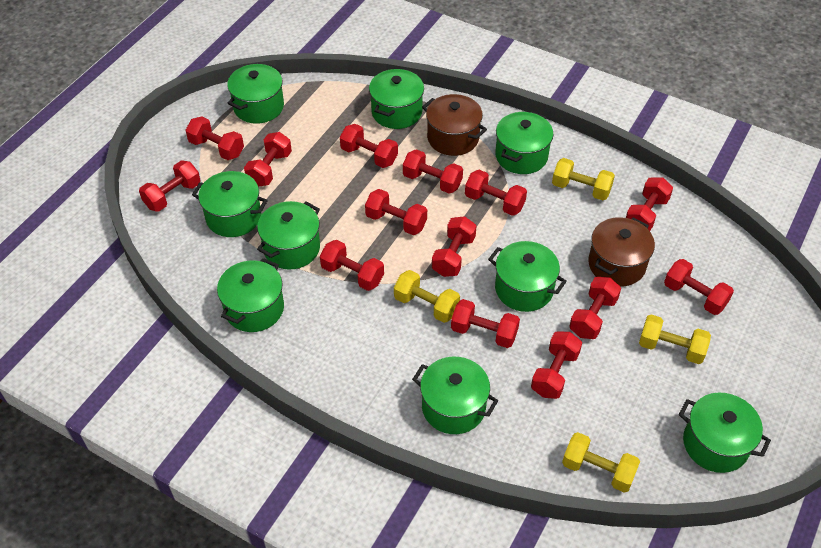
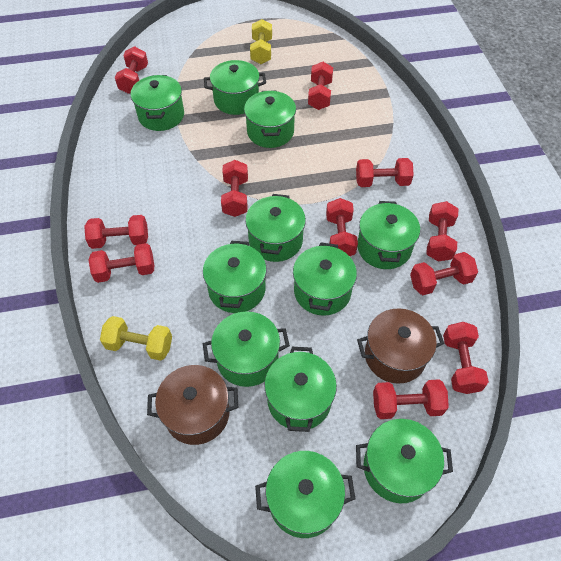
green pot: [192,171,268,237] [217,258,284,332] [227,64,284,124] [257,201,320,269] [369,69,424,129] [412,357,498,434] [488,241,567,312] [495,112,553,174] [679,393,771,473] = 9 -> [131,75,184,131] [203,241,267,313] [203,311,290,387] [204,60,266,115] [244,90,296,148] [245,194,306,262] [255,451,355,538] [265,347,337,432] [293,242,357,316] [356,419,453,503] [357,201,420,269] = 11
red dumbbell: [139,160,201,212] [185,117,244,160] [244,132,292,187] [320,240,384,291] [340,124,398,168] [365,189,427,235] [403,149,463,194] [432,216,476,277] [451,299,520,348] [465,170,527,216] [531,331,582,399] [569,277,621,339] [626,177,673,231] [664,259,734,315] = 14 -> [84,215,148,249] [89,243,154,283] [115,46,148,94] [221,160,248,217] [308,62,333,110] [326,198,358,256] [356,158,414,187] [373,379,449,419] [410,252,478,295] [426,201,458,261] [443,322,489,394] = 11
yellow dumbbell: [394,270,460,323] [552,158,615,200] [562,432,640,493] [639,315,711,364] = 4 -> [100,316,172,361] [250,19,272,64] = 2

